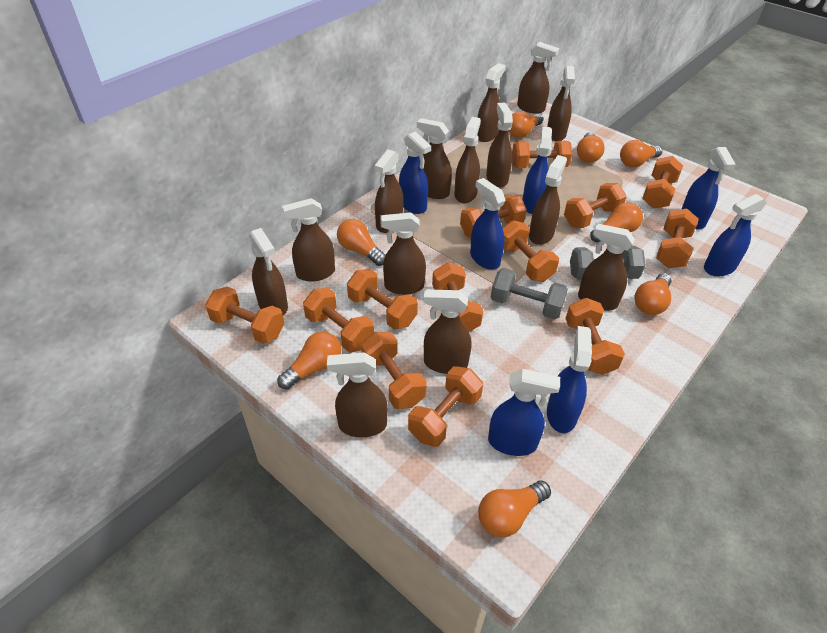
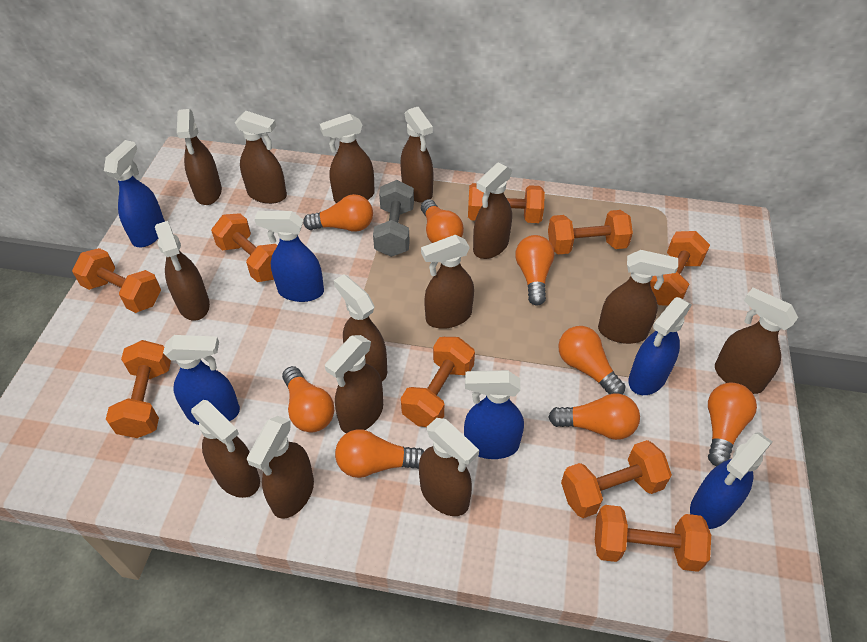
blue spray bottle: [399,132,431,214] [470,178,505,270] [488,369,560,456] [523,127,552,214] [547,326,592,433] [682,147,736,229] [704,194,766,276] = 7 -> [104,140,165,247] [163,335,240,425] [255,211,324,302] [464,370,524,459] [629,297,692,395] [690,432,772,529] = 6
grey dumbbell: [491,268,568,319] [570,246,646,281] = 2 -> [373,180,414,257] = 1
orange dumbbell: [205,286,284,344] [303,288,374,353] [347,269,418,330] [361,332,427,409] [408,366,483,447] [432,263,483,332] [460,195,527,238] [503,220,559,282] [512,141,572,168] [564,183,627,228] [566,298,625,375] [642,156,683,208] [656,209,699,268] = 13 -> [72,248,161,313] [106,340,171,438] [211,213,278,282] [401,337,475,427] [468,183,545,223] [548,210,633,254] [561,440,672,518] [595,505,711,572] [650,231,710,306] = 9

